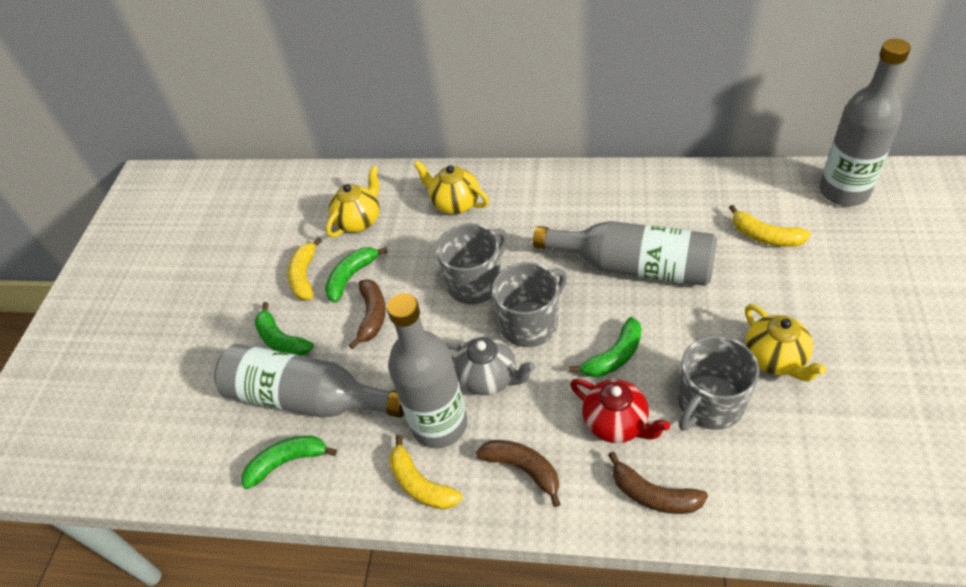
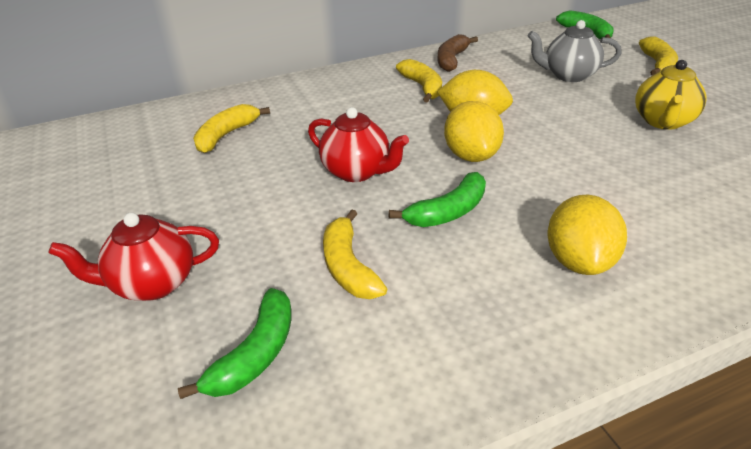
brown banana: [349,279,386,349] [476,440,560,507] [608,452,708,514] = 3 -> [437,34,478,72] = 1
green banana: [241,435,337,489] [254,302,314,356] [325,247,387,303] [569,317,642,377] = 4 -> [178,288,291,399] [389,172,486,227] [556,10,614,39] = 3
grey bottle: [214,344,404,418] [387,293,467,448] [533,221,717,286] [819,39,911,206] = 4 -> none = 0
grey mug: [436,223,508,304] [492,262,567,347] [678,336,759,431] = 3 -> none = 0
red teapot: [570,379,670,443] = 1 -> [48,212,219,301] [308,107,409,182] = 2
yellow banana: [288,237,322,300] [389,435,462,510] [729,205,811,247] = 3 -> [193,104,270,153] [323,209,387,299] [396,59,442,103] [639,37,678,75] = 4
yellow lemon: none = 0 -> [437,70,513,115] [444,101,504,162] [547,195,627,275] = 3
yellow teapot: [326,166,380,237] [414,161,489,214] [745,304,826,382] = 3 -> [635,60,707,130] = 1

